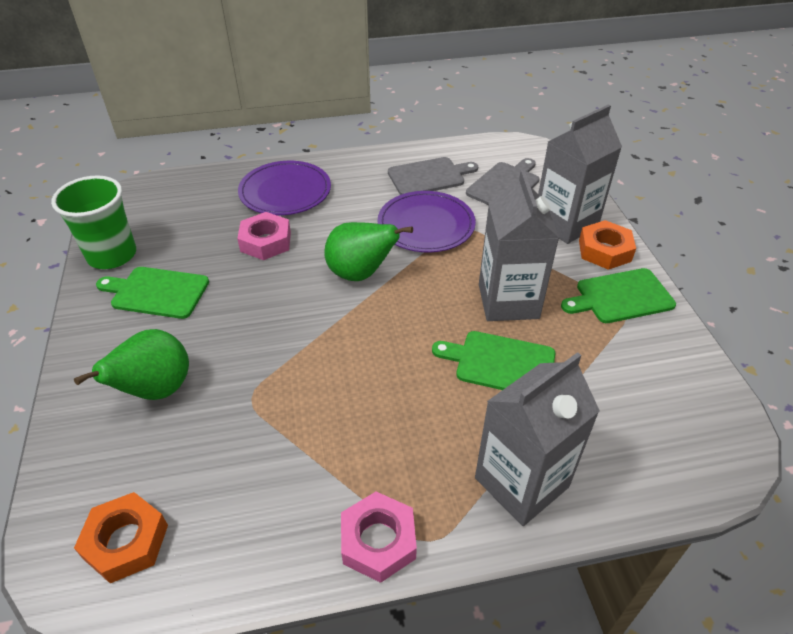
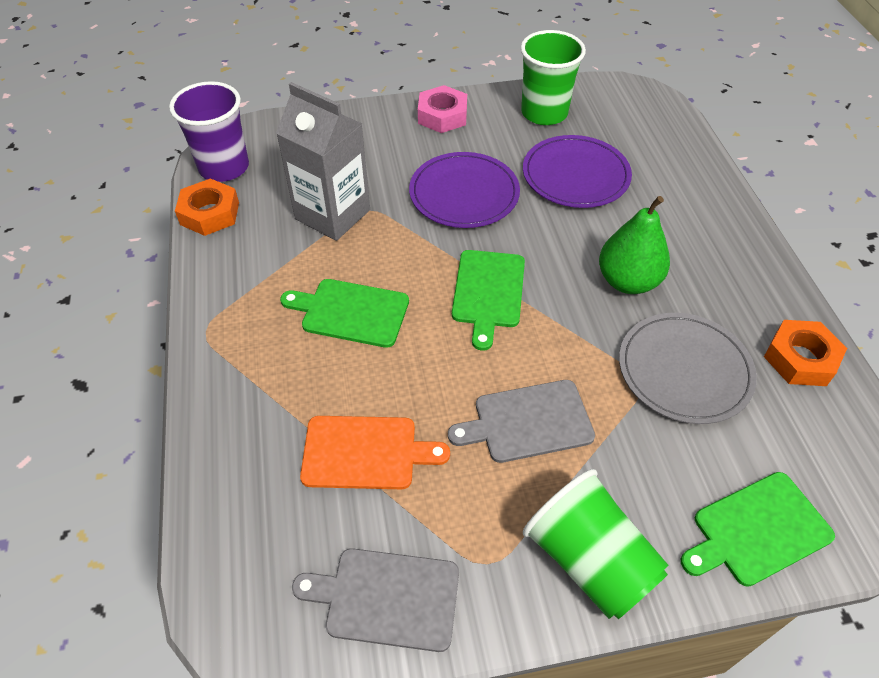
green cup: [51,175,136,269] = 1 -> [520,30,586,125] [523,469,669,619] = 2
green pear: [74,329,189,400] [324,222,413,281] = 2 -> [599,196,670,294] = 1
grey carton: [475,352,600,526] [479,170,559,321] [538,104,622,244] = 3 -> [276,82,370,241] = 1
grey plate: none = 0 -> [619,313,757,424] = 1
orange cutting board: none = 0 -> [300,416,450,489] = 1
pink nut: [237,212,291,260] [341,492,417,583] = 2 -> [418,85,467,133] = 1
purple cup: none = 0 -> [169,81,249,182] = 1

